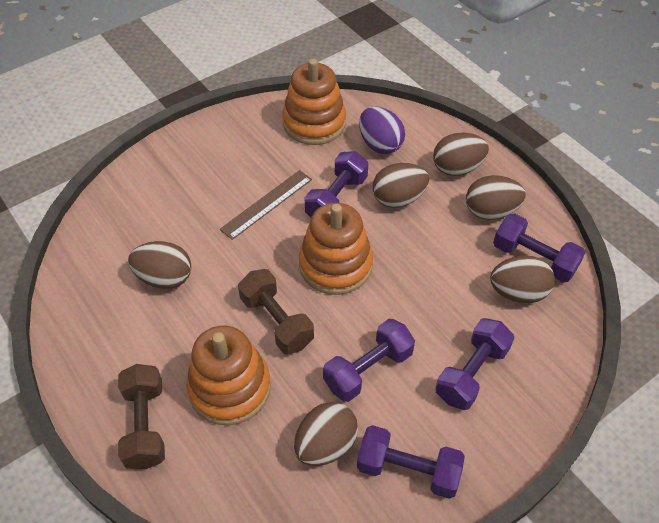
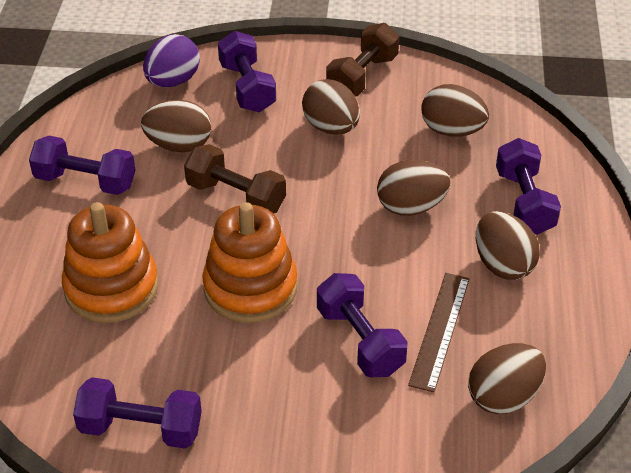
orange stacking toy: [186,325,271,425] [282,59,346,145] [299,203,373,295] = 3 -> [62,202,158,323] [202,202,297,323] = 2

